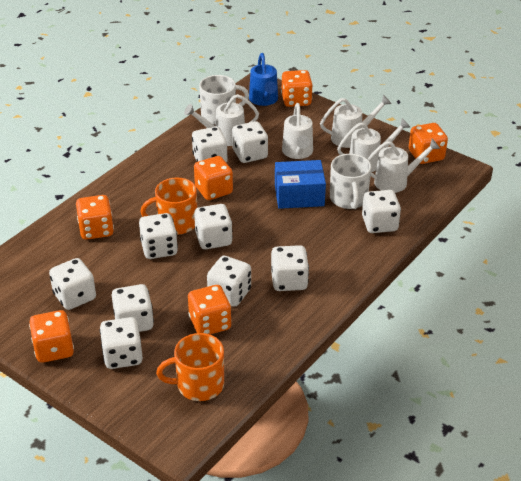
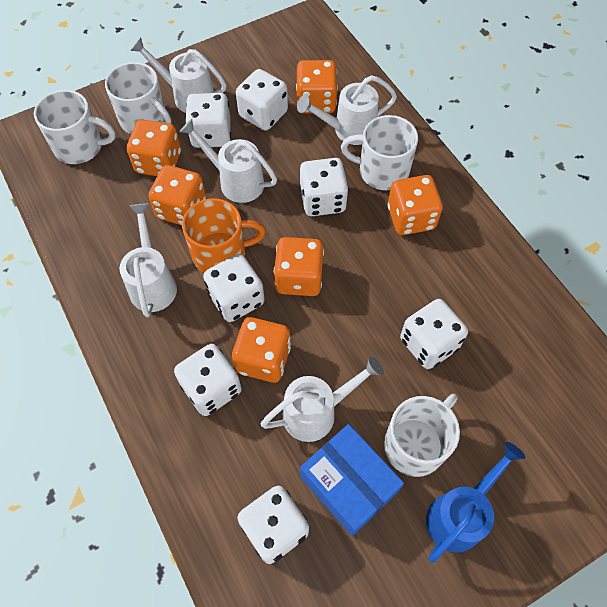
orange mug: [140,177,197,235] [156,333,224,401] = 2 -> [182,198,266,273] = 1
white dice: [49,258,96,310] [100,317,143,369] [112,284,154,332] [139,213,178,259] [192,127,228,163] [194,204,233,249] [207,256,251,306] [232,121,268,163] [271,245,309,291] [362,190,401,233] = 10 -> [174,344,242,416] [185,93,231,148] [203,254,265,322] [236,69,288,131] [237,486,309,564] [299,158,349,216] [400,299,468,369] = 7
white mug: [199,75,249,125] [330,154,371,209] = 2 -> [34,90,115,164] [105,62,171,134] [341,115,418,190] [384,394,460,477] = 4

